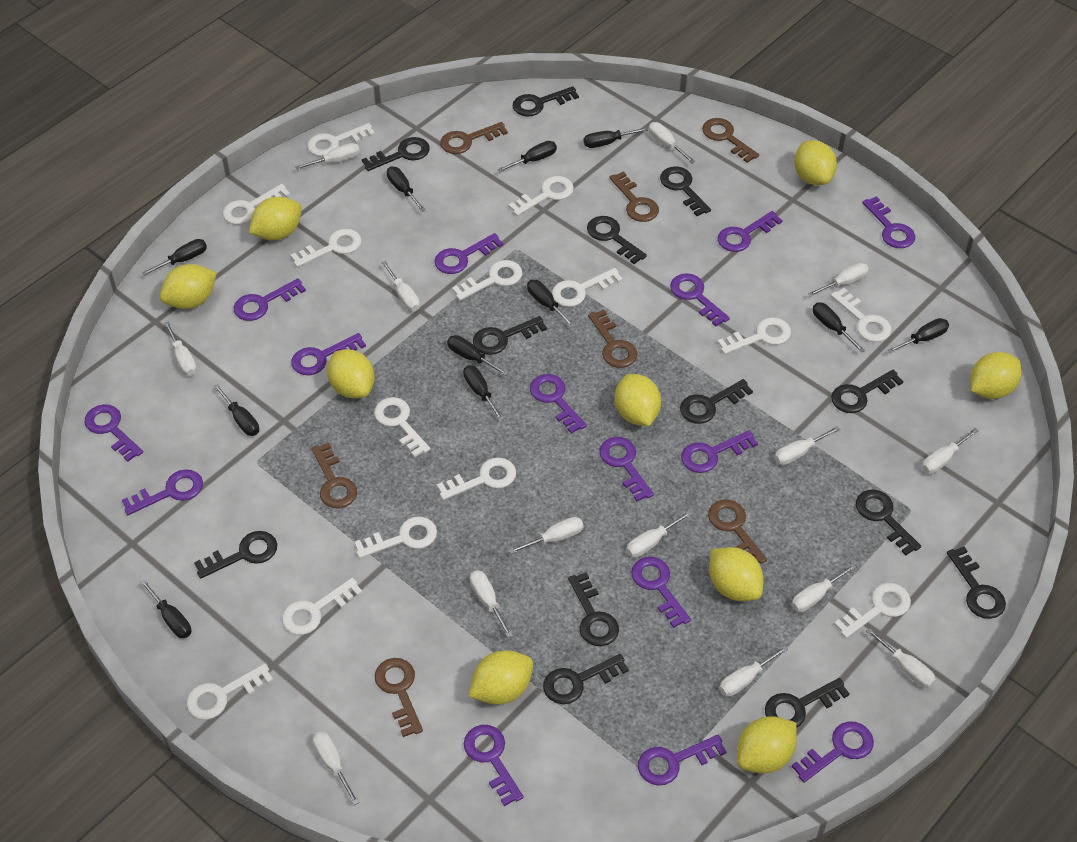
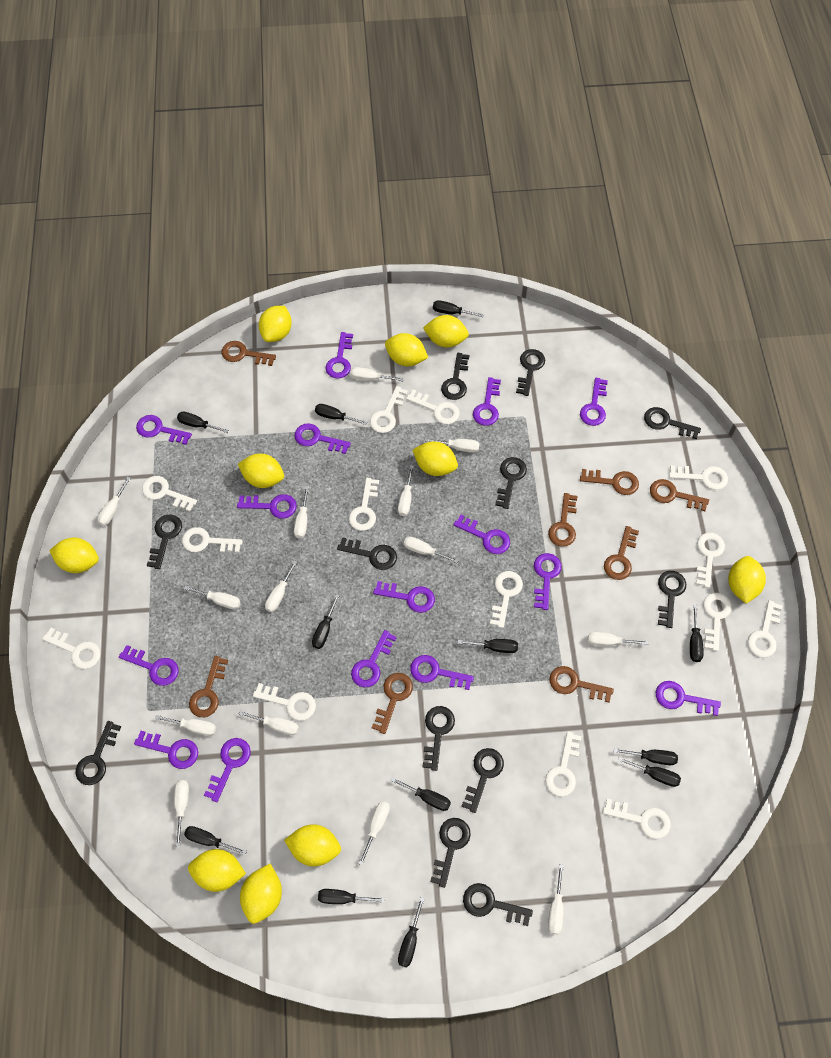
black key: [194,531,277,579] [362,137,430,171] [473,316,547,355] [513,86,579,117] [543,654,629,704] [568,572,619,646] [587,216,647,264] [660,166,711,216] [680,379,753,424] [765,678,850,728] [831,370,904,413] [856,489,921,555] [947,547,1006,619] = 13 -> [75,721,121,785] [147,515,182,569] [337,537,397,570] [422,706,455,771] [430,818,471,888] [441,353,469,400] [461,748,504,813] [463,883,533,926] [495,457,527,509] [516,349,545,396] [644,407,701,439] [658,571,686,628] = 12
black screwdriver: [140,579,191,638] [142,239,207,276] [213,384,259,436] [387,167,426,212] [447,335,508,376] [463,365,504,421] [497,141,557,172] [527,280,575,328] [584,127,648,148] [813,302,865,353] [887,318,949,353] = 11 -> [177,412,229,433] [184,826,247,855] [312,594,340,649] [315,404,367,425] [318,889,385,904] [391,777,451,811] [398,897,425,967] [433,300,484,317] [458,639,518,653] [614,748,678,765] [618,757,681,787] [690,605,704,662] = 12
brown key: [311,442,357,508] [375,658,423,737] [440,122,508,154] [588,309,637,368] [609,171,659,222] [702,118,759,163] [708,500,767,564] = 7 -> [189,656,228,717] [221,341,276,366] [372,673,413,734] [548,493,577,547] [550,666,614,702] [580,469,639,495] [604,526,639,580] [650,479,709,511] = 8
yellow lemon: [160,264,217,309] [249,197,302,240] [327,349,375,399] [469,650,533,705] [615,374,661,426] [709,547,764,601] [737,716,797,773] [794,140,837,185] [970,352,1022,399] = 9 -> [49,537,99,573] [188,849,246,892] [238,454,284,488] [240,864,282,924] [259,306,292,342] [284,824,341,866] [385,333,428,366] [413,442,458,476] [423,315,469,348] [728,556,766,604] = 10

